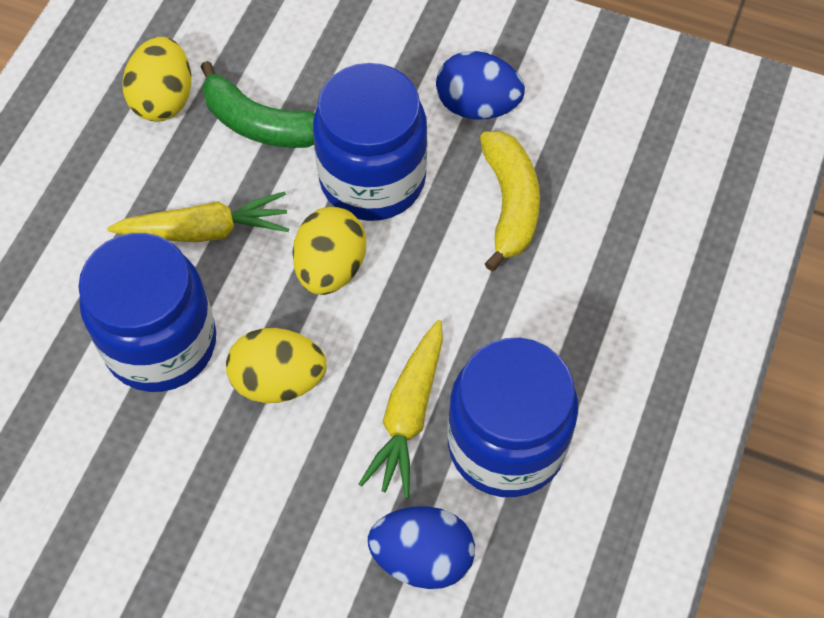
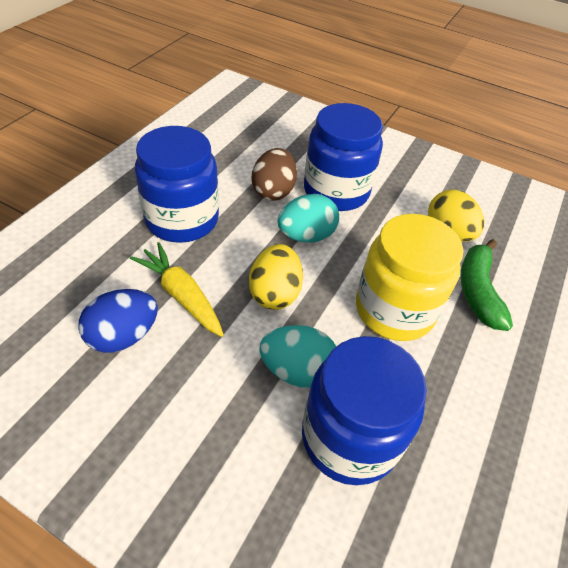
blue egg: [368,506,475,589] [436,51,525,119] = 2 -> [79,289,158,353] = 1
brown egg: none = 0 -> [252,148,297,201] = 1
turquoise egg: none = 0 -> [259,325,336,388] [277,194,339,242] = 2
yellow banana: [480,131,540,271] = 1 -> none = 0
yellow carrot: [107,192,289,242] [359,320,443,499] = 2 -> [130,242,224,337] = 1
yellow egg: [123,37,191,122] [226,328,327,403] [293,207,366,295] = 3 -> [249,244,303,310] [428,190,485,242] = 2
yellow jar: none = 0 -> [356,214,464,341] = 1

